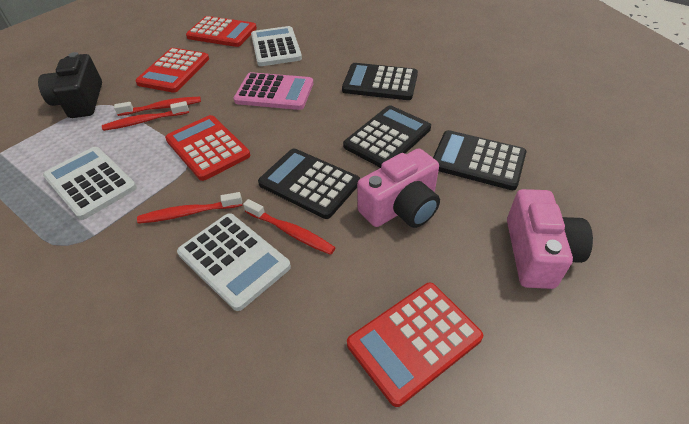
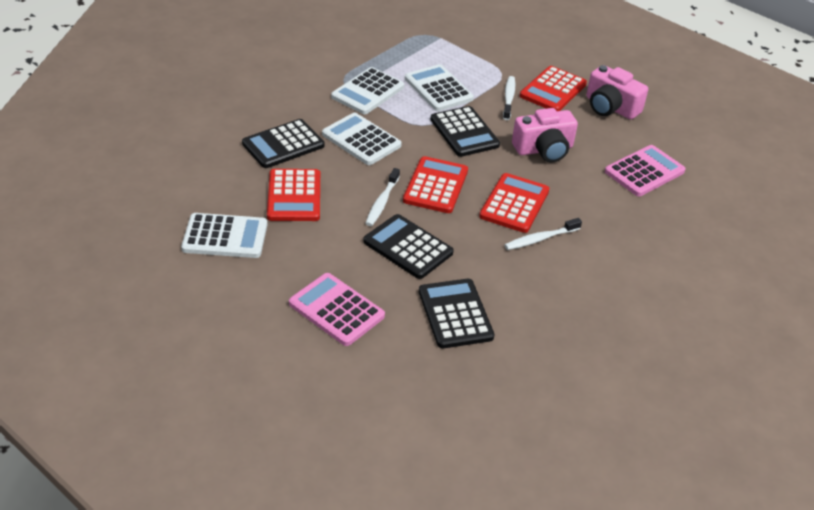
black camera: [38,52,102,118] = 1 -> none = 0
pink calculator: [233,72,313,110] = 1 -> [289,273,385,346] [605,145,686,196] = 2
red toothbrush: [102,101,189,131] [114,97,201,116] [137,192,242,224] [243,199,336,255] = 4 -> none = 0
white calculator: [43,147,137,220] [177,213,291,311] [251,26,302,66] = 3 -> [181,213,267,258] [322,113,402,165] [331,67,404,114] [405,64,474,111] = 4
white toothbrush: none = 0 -> [365,168,400,226] [503,76,515,120] [505,218,582,250] = 3

